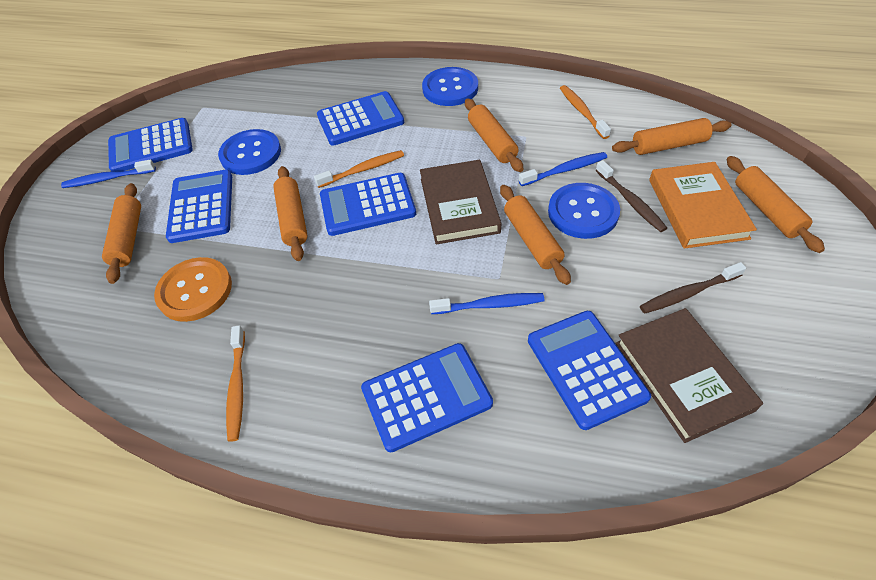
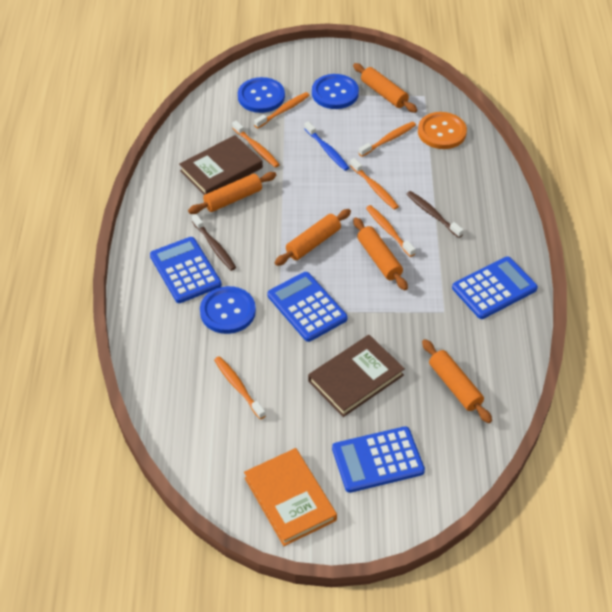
blue calculator: [108,118,193,171] [166,170,232,243] [317,91,404,146] [320,173,416,236] [361,343,493,452] [528,311,651,430] = 6 -> [150,237,222,303] [267,272,348,342] [332,426,425,493] [452,257,538,319] = 4
blue toothbrush: [61,159,156,188] [429,293,544,314] [519,152,607,186] = 3 -> [304,121,349,171] = 1
orange rolling pin: [102,183,141,284] [273,166,308,261] [465,98,523,172] [500,185,571,285] [612,118,732,155] [727,156,825,253] = 6 -> [188,172,276,214] [275,209,351,266] [353,63,417,113] [353,217,408,290] [422,339,492,423] = 5
orange toothbrush: [226,325,245,442] [314,150,404,188] [560,85,611,139] = 3 -> [214,356,266,419] [232,121,280,168] [254,92,310,128] [350,158,399,210] [359,122,416,157] [366,205,416,257] = 6

